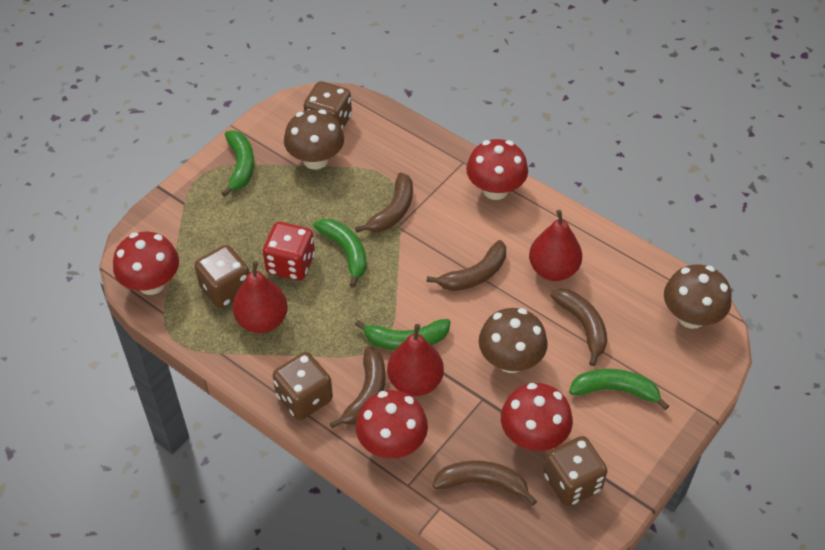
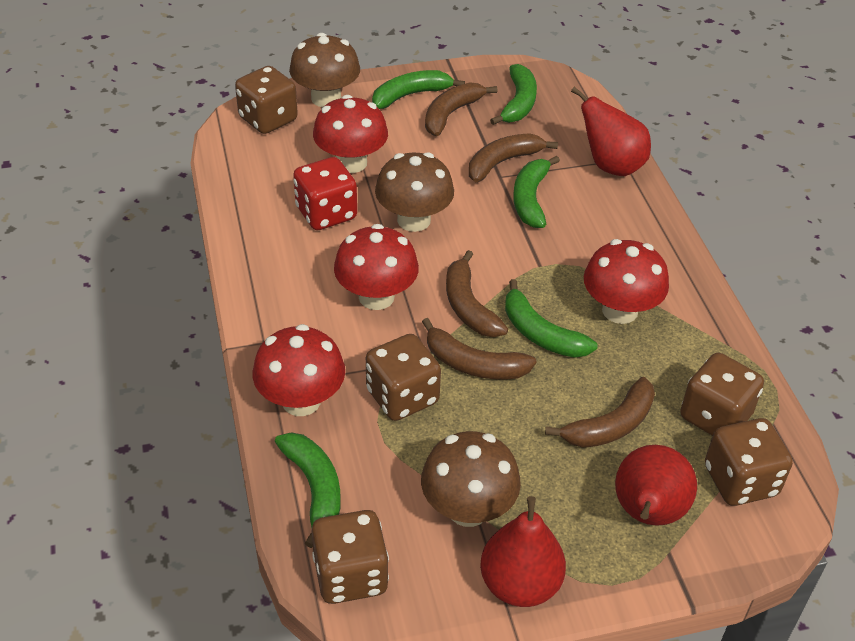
brown dice: [194,245,250,308] [273,352,333,420] [304,81,352,130] [543,436,607,506] = 4 -> [235,66,298,134] [312,510,389,604] [366,334,441,421] [680,353,764,436] [705,418,793,506] = 5
green banana: [221,131,254,197] [313,219,367,287] [355,319,451,350] [569,369,669,410] = 4 -> [275,432,341,548] [372,70,465,109] [490,64,537,125] [505,279,598,358] [513,156,560,228] = 5

